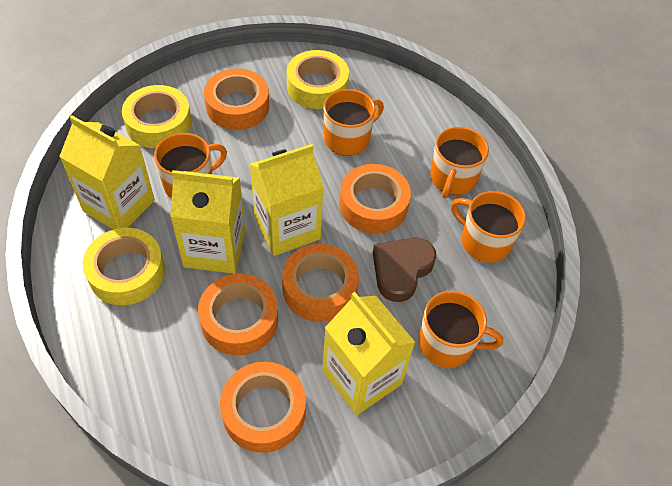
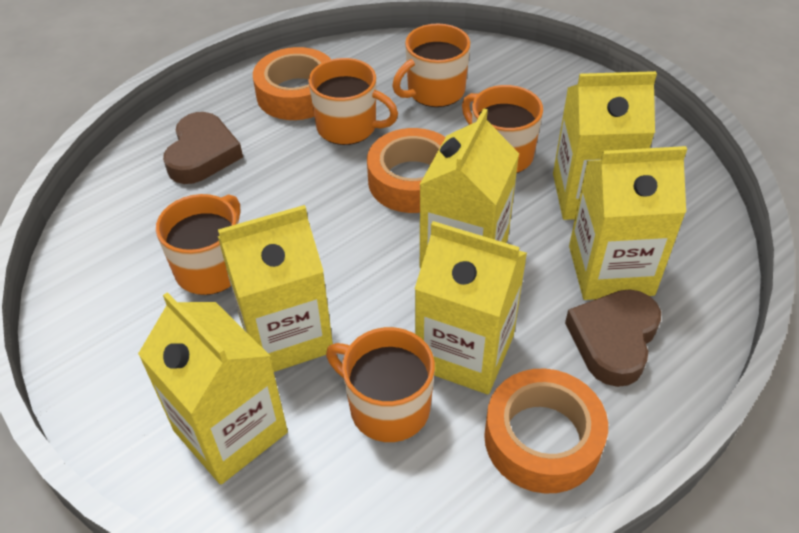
brown heart: [373,238,436,302] = 1 -> [163,112,243,184] [565,289,661,387] = 2
orange tape: [198,274,278,355] [204,69,269,130] [220,362,306,453] [282,244,359,322] [339,164,411,234] = 5 -> [253,47,331,120] [367,128,446,213] [484,369,608,494] = 3
yellow carton: [59,115,155,230] [170,170,245,274] [250,144,324,256] [322,292,416,416] = 4 -> [138,292,288,485] [218,205,333,372] [415,221,527,394] [420,108,519,269] [553,71,657,220] [569,146,687,300] = 6
yellow tape: [83,228,165,305] [122,85,192,148] [287,50,349,109] = 3 -> none = 0

